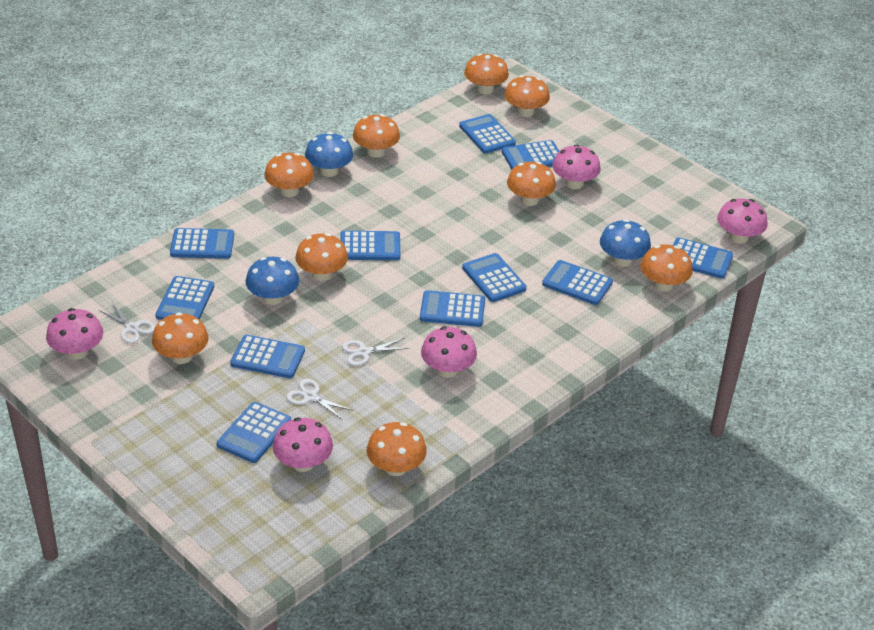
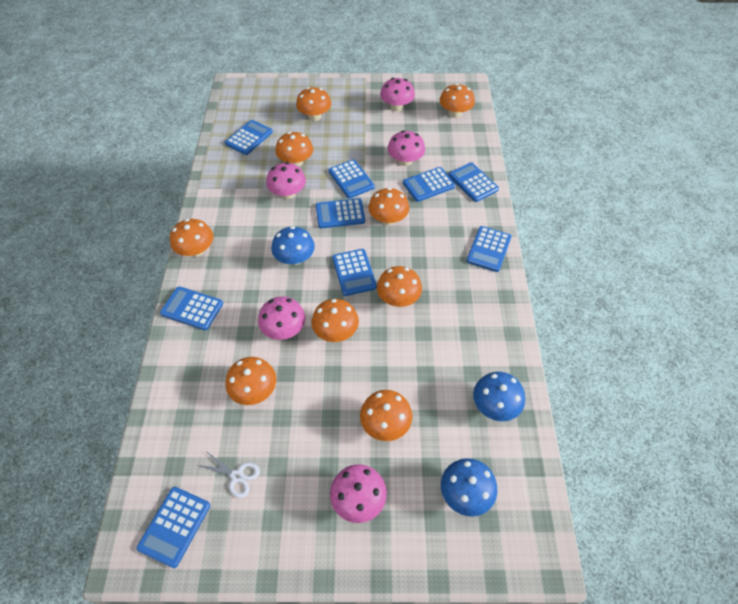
blue calculator: [155,276,214,320] [170,228,234,259] [217,402,291,463] [230,335,305,378] [340,231,400,260] [420,290,485,327] [459,114,516,153] [462,253,527,302] [502,140,559,170] [542,260,613,305] [673,238,733,279] = 11 -> [137,487,210,568] [160,286,223,330] [225,120,273,155] [316,198,365,229] [329,159,375,199] [332,249,377,296] [403,167,455,202] [449,162,499,202] [467,226,511,272] = 9
white scissors: [98,303,155,343] [286,379,352,420] [342,338,409,366] = 3 -> [198,451,260,498] = 1

